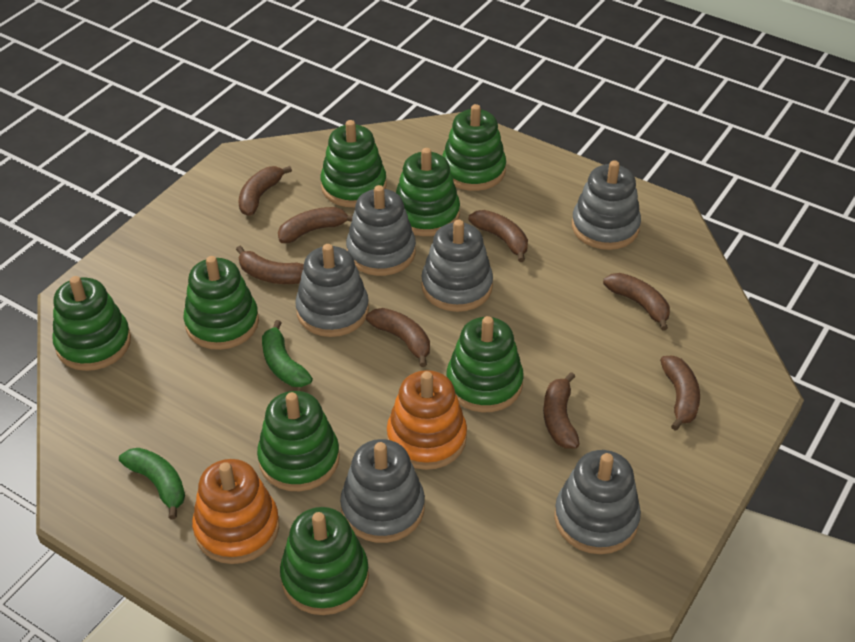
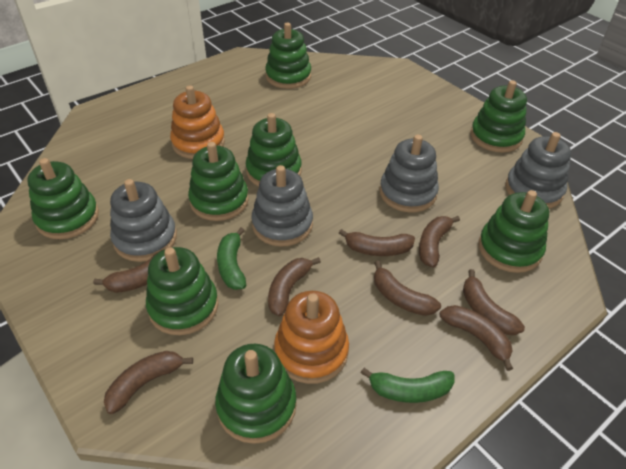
grey stacking toy: [295,244,369,337] [340,439,425,543] [346,185,416,276] [421,220,493,312] [554,450,641,554] [572,160,641,250] = 6 -> [110,179,177,262] [251,165,313,247] [380,135,439,212] [505,132,571,209] = 4

